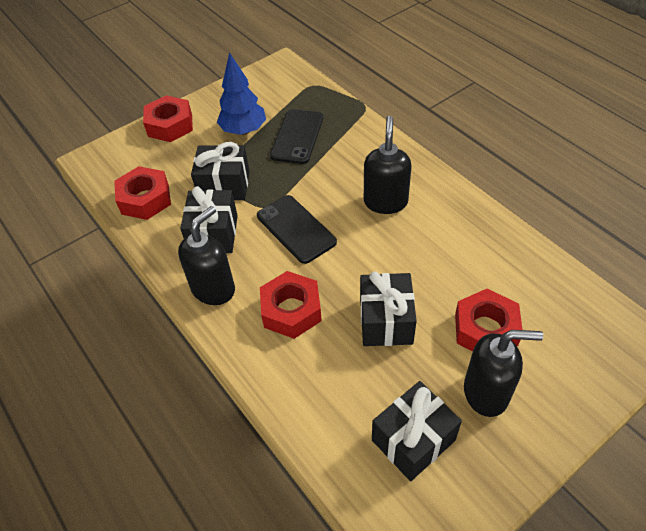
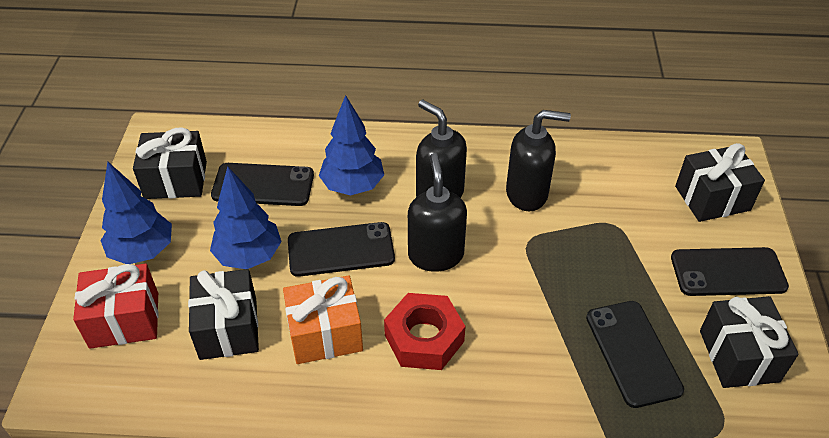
black phone: [257,195,337,264] [270,109,323,164] = 2 -> [211,163,314,206] [288,222,395,277] [586,301,684,408] [671,247,789,296] = 4
blue tree: [217,52,266,135] = 1 -> [101,162,172,264] [210,166,282,269] [319,95,384,196] = 3
orange gift: none = 0 -> [283,276,363,364] = 1
red gift: none = 0 -> [73,264,159,349] = 1
red nut: [114,166,171,220] [143,95,193,142] [260,271,322,339] [455,289,522,352] = 4 -> [384,293,466,370] = 1

